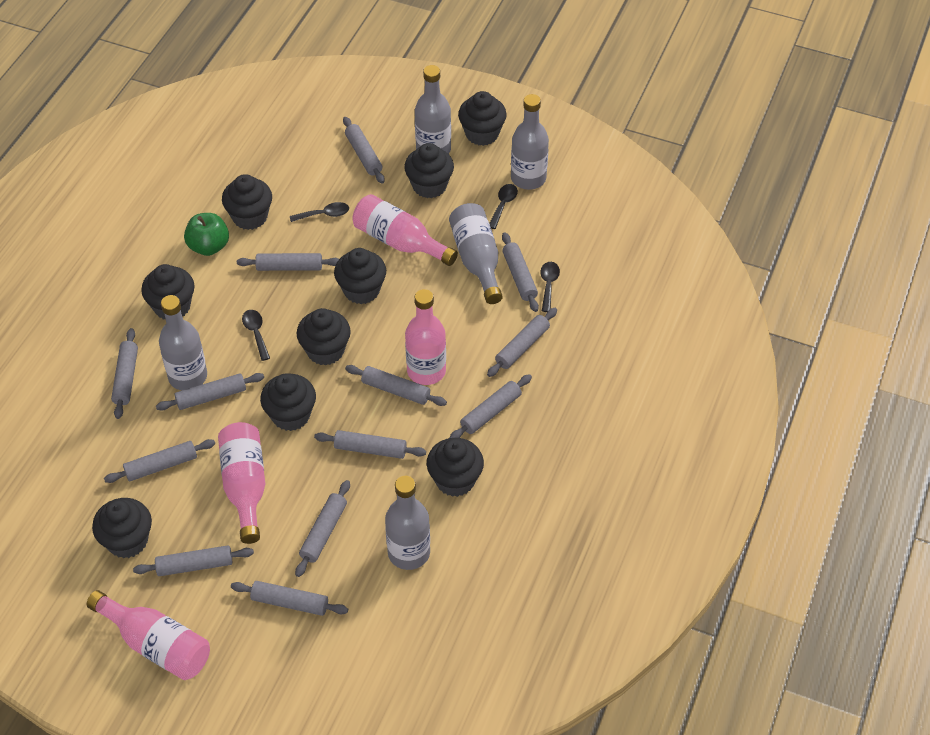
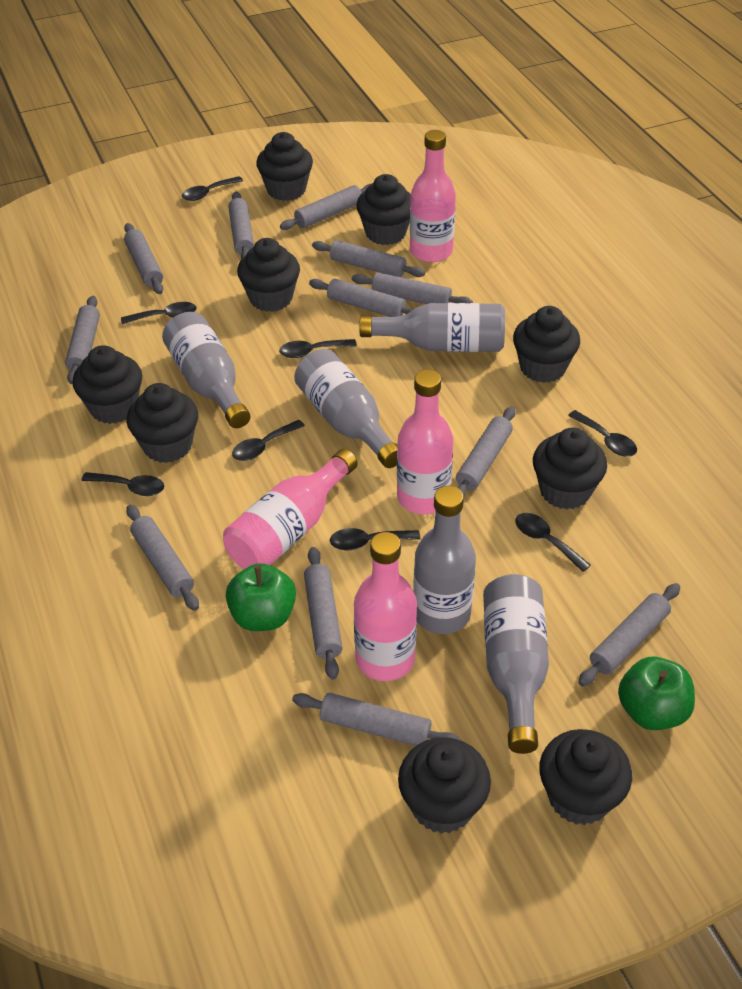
black spoon: [242,310,270,361] [290,202,349,222] [489,184,518,229] [540,262,560,312] = 4 -> [81,472,164,496] [121,302,197,324] [182,176,243,201] [232,420,305,461] [279,339,357,358] [330,528,420,550] [515,513,591,572] [568,410,637,457] = 8
green apple: [184,213,229,256] = 1 -> [226,563,296,631] [618,657,695,730] = 2
grey rolling pin: [104,439,215,483] [111,328,138,419] [133,545,254,576] [156,373,264,411] [231,581,348,616] [237,253,339,271] [295,480,350,577] [314,430,426,459] [343,117,385,184] [345,365,447,406] [450,374,532,438] [487,308,557,377] [502,233,539,312] = 13 -> [65,296,100,384] [124,223,163,294] [126,505,199,611] [228,192,254,259] [280,184,370,230] [292,693,461,746] [304,547,343,680] [309,279,415,317] [312,240,425,277] [352,273,473,304] [456,406,516,496] [578,583,680,686] = 12

